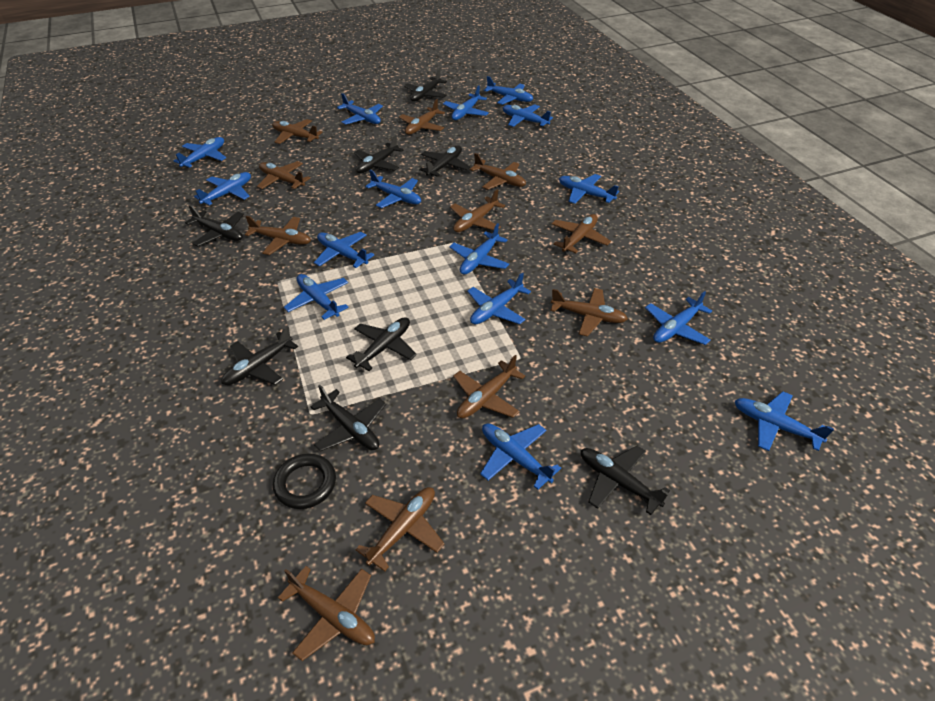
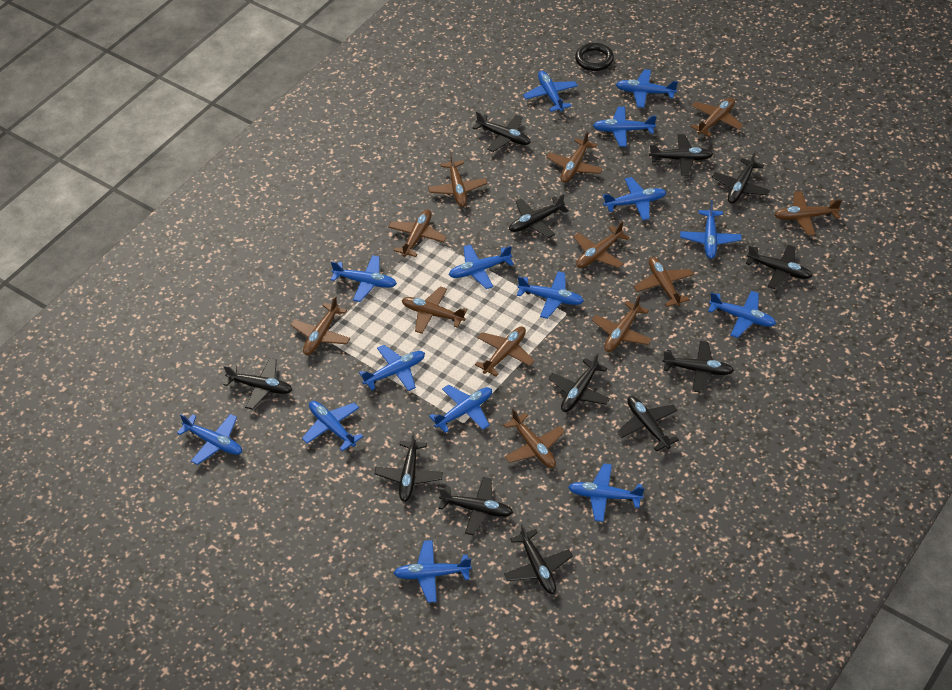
black plane: [185,205,244,246] [221,326,298,385] [310,385,386,452] [346,317,417,371] [354,135,404,173] [404,69,447,102] [419,145,470,177] [580,446,670,515] = 8 -> [223,358,292,410] [375,431,443,502] [438,477,513,535] [473,111,531,152] [504,523,573,594] [509,193,569,238] [549,353,610,412] [617,396,679,451] [649,134,713,176] [662,341,734,393] [712,151,770,203] [746,245,812,289] = 12
brown plane: [245,216,311,255] [257,161,310,189] [272,119,323,144] [278,566,375,661] [355,487,445,571] [399,99,445,135] [450,189,505,232] [453,355,525,418] [470,153,526,190] [550,288,628,337] [552,214,611,253] = 11 -> [291,296,350,355] [388,209,447,257] [402,287,468,334] [428,152,487,207] [475,326,534,376] [503,408,565,468] [546,131,603,183] [573,221,630,268] [592,295,652,352] [634,257,694,307] [691,98,743,137] [774,191,842,236] = 12

